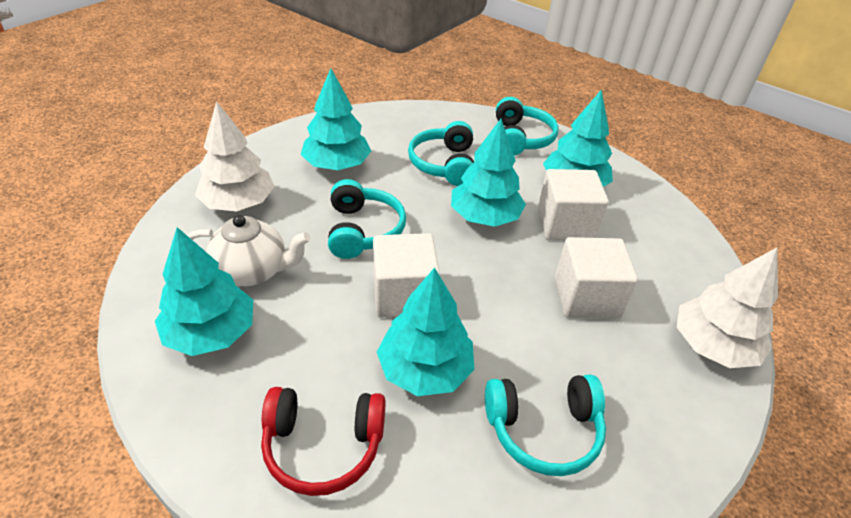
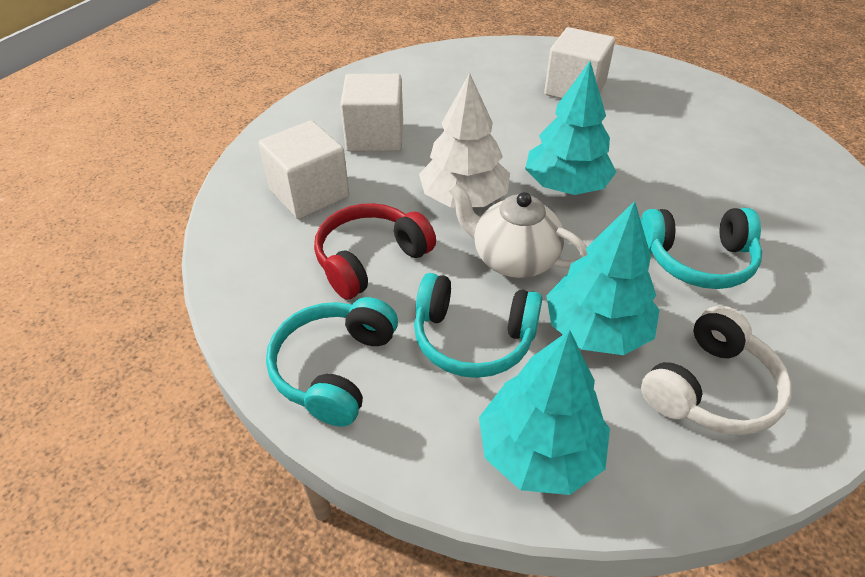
turquoise headphones: [328,179,406,259] [408,121,474,186] [485,375,606,476] [496,97,559,156] = 4 -> [266,297,398,427] [414,273,542,378] [640,208,762,289] = 3
turquoise tree: [155,227,253,356] [300,68,371,170] [377,267,475,396] [451,119,526,227] [543,89,613,187] = 5 -> [479,330,610,495] [525,61,616,195] [546,201,659,355] = 3
white headphones: none = 0 -> [641,306,792,435] = 1
white tree: [195,101,275,212] [677,248,778,368] = 2 -> [419,73,510,208] = 1

